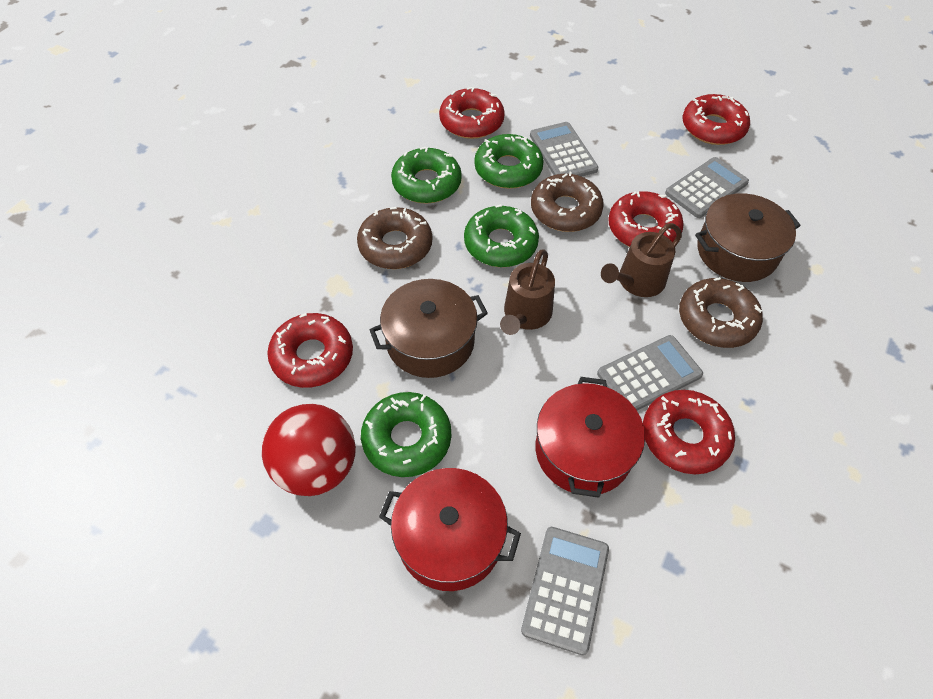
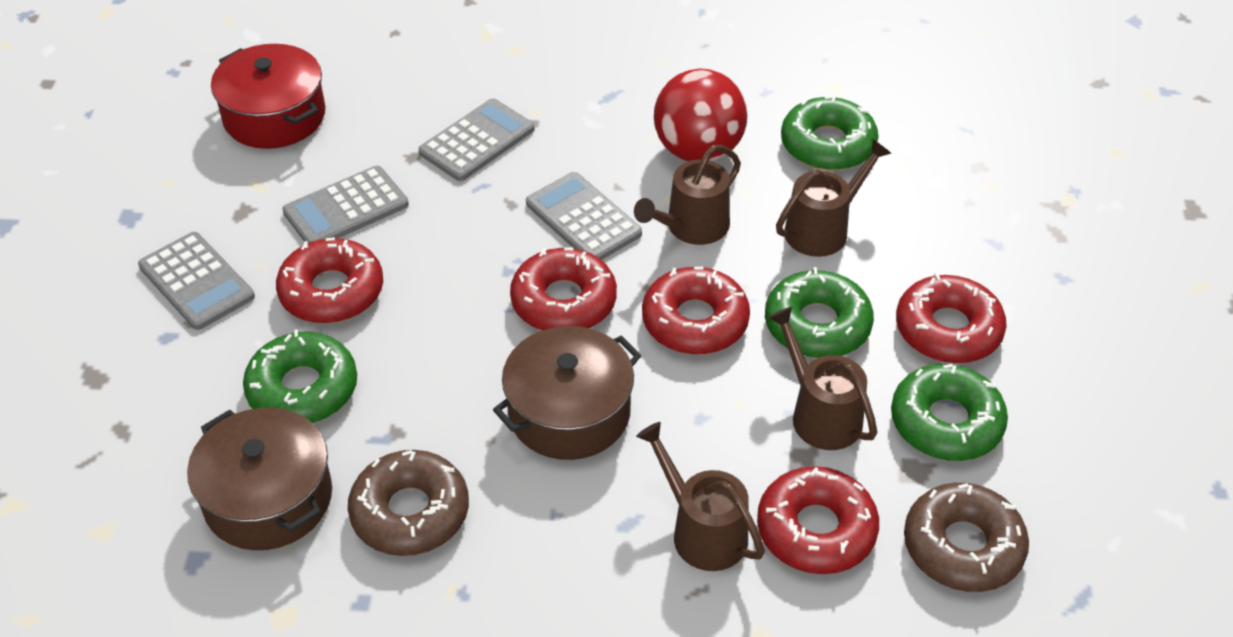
brown donut: [357,207,432,269] [531,172,604,232] [679,277,763,348] = 3 -> [348,450,469,556] [904,483,1029,592] = 2
brown watering can: [500,249,555,335] [601,223,682,297] = 2 -> [634,145,741,245] [636,422,765,571] [768,307,877,450] [776,139,891,257] = 4
red pot: [379,468,521,591] [536,377,645,498] = 2 -> [211,44,325,149] = 1

